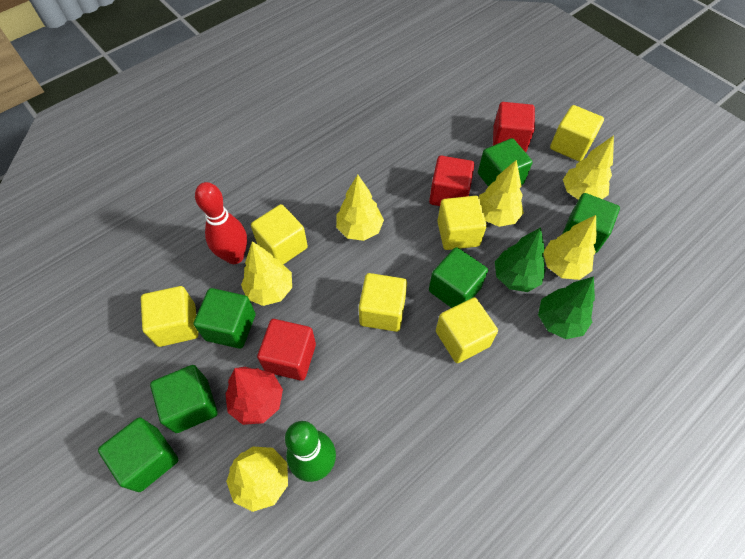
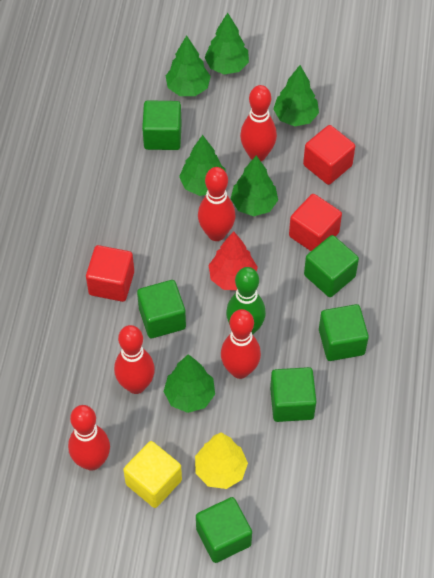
green tree: [495,227,546,292] [538,277,595,339] = 2 -> [163,354,215,413] [166,35,211,96] [179,135,226,196] [204,13,249,75] [231,155,278,216] [273,65,319,127] = 6
red bowling pin: [195,182,247,264] = 1 -> [68,405,110,471] [114,325,155,394] [198,167,236,241] [221,309,261,379] [240,85,277,161] = 5
yellow cube: [141,286,198,347] [251,204,308,264] [359,273,407,332] [436,297,498,363] [437,196,487,250] [550,105,604,162] = 6 -> [123,441,182,508] = 1
yellow tree: [226,446,288,512] [241,241,292,306] [336,174,384,241] [479,159,524,227] [543,215,596,280] [563,135,614,200] = 6 -> [195,433,248,489] = 1

